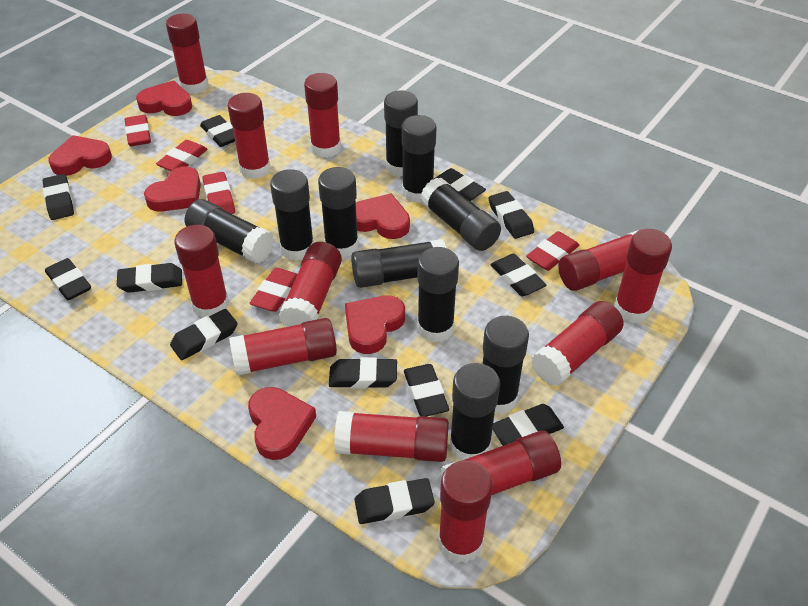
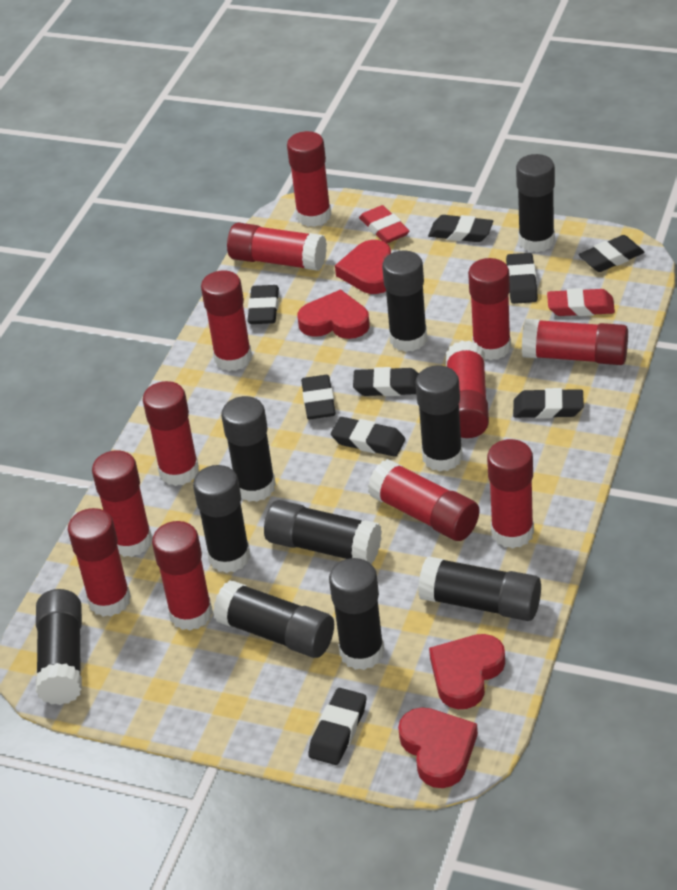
black eraser: [43,174,74,220] [45,258,91,300] [117,263,182,293] [170,309,238,360] [200,115,235,147] [329,357,397,389] [355,478,435,524] [404,364,449,417] [434,168,486,201] [489,191,534,239] [490,254,546,296] [492,404,564,446] = 12 -> [247,285,279,324] [301,375,335,419] [308,688,366,765] [331,417,405,457] [353,367,419,396] [428,215,493,242] [506,253,538,304] [513,388,584,419] [579,235,645,272] = 9
red eraser: [125,115,151,146] [156,140,208,171] [203,172,235,214] [250,268,297,312] [526,231,579,271] = 5 -> [359,205,410,243] [547,288,615,316] = 2
red heart: [48,135,112,176] [136,80,192,116] [144,166,201,212] [248,387,316,460] [345,295,405,354] [356,193,410,239] = 6 -> [297,290,370,339] [335,240,391,294] [398,707,478,788] [429,634,505,709] = 4

